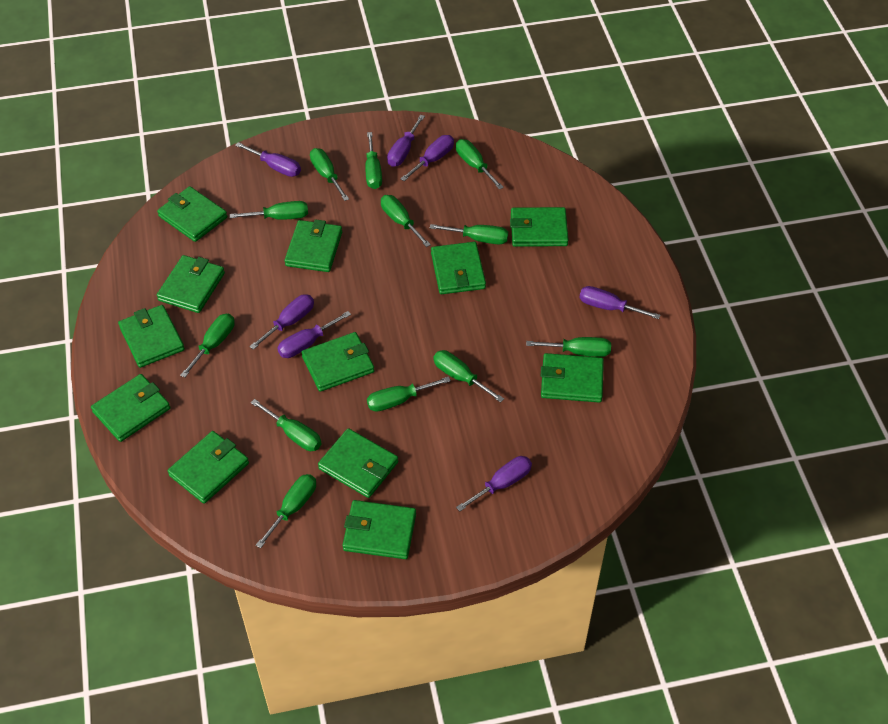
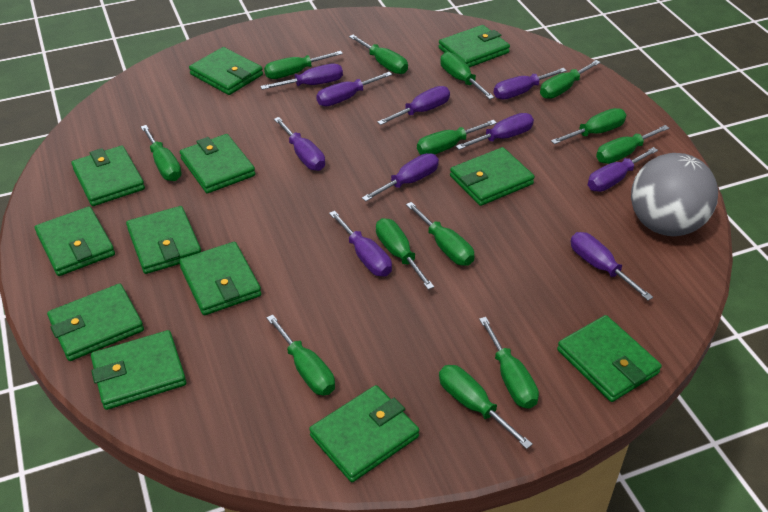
green screwdriver: [180,314,235,378] [230,201,308,220] [251,399,322,451] [256,474,316,548] [310,148,349,201] [365,132,382,189] [367,376,451,412] [381,195,431,247] [430,224,508,244] [433,350,504,403] [456,139,504,190] [526,337,611,357] = 12 -> [141,125,182,181] [264,51,343,79] [267,315,335,396] [349,35,408,74] [376,218,434,290] [406,202,474,266] [417,120,497,155] [439,365,533,449] [440,52,494,99] [479,317,539,409] [540,60,601,99] [551,108,626,144] [596,125,669,164] = 13
grey ball: none = 0 -> [631,153,718,236] = 1
purple screwdriver: [235,142,301,177] [249,295,314,350] [277,311,351,358] [387,115,425,167] [400,135,454,181] [456,456,532,511] [579,286,660,319] = 7 -> [260,64,343,90] [274,117,325,171] [316,72,392,106] [329,211,392,276] [362,153,439,201] [377,86,450,125] [456,113,534,150] [494,68,567,100] [571,232,653,300] [588,147,658,192] = 10

